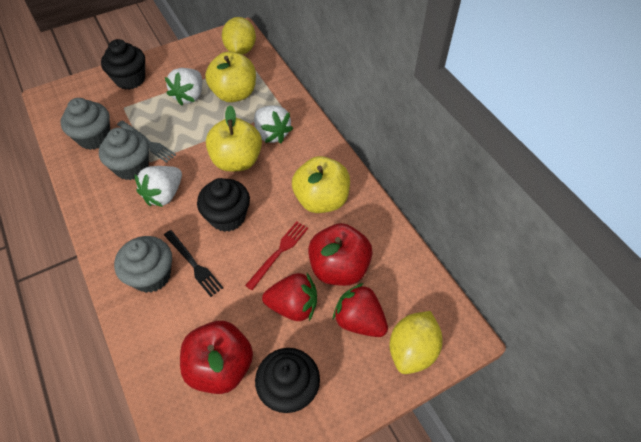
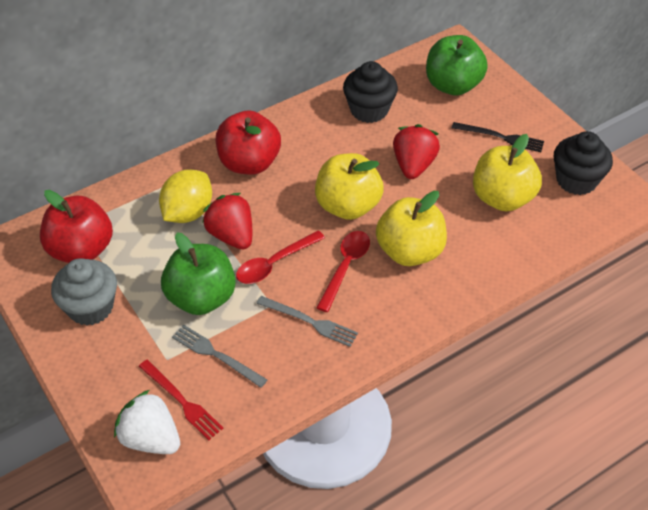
black cupcake: [101,39,145,90] [197,178,250,232] [255,348,320,413] = 3 -> [343,61,398,123] [554,131,613,195] = 2
green apple: none = 0 -> [161,233,236,315] [426,35,488,95] = 2
grey cupcake: [60,98,110,150] [99,128,149,180] [114,236,172,293] = 3 -> [51,258,117,326] = 1
grey fork: [117,120,176,163] = 1 -> [172,325,267,388] [256,296,358,347] = 2
red spoon: none = 0 -> [236,230,325,284] [316,231,370,312] = 2
white strawberry: [135,166,182,207] [165,68,202,106] [254,105,293,143] = 3 -> [114,390,180,454] = 1
yellow lemon: [222,17,256,55] [389,311,443,374] = 2 -> [159,169,212,223] = 1

